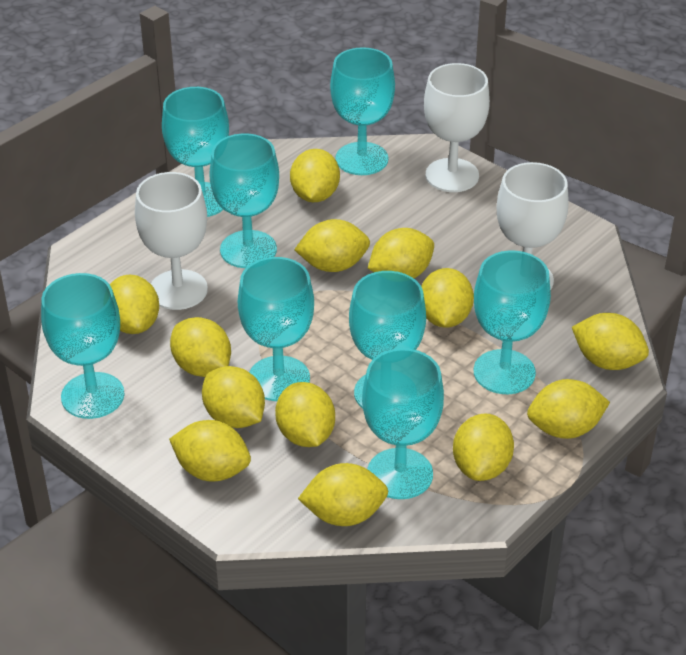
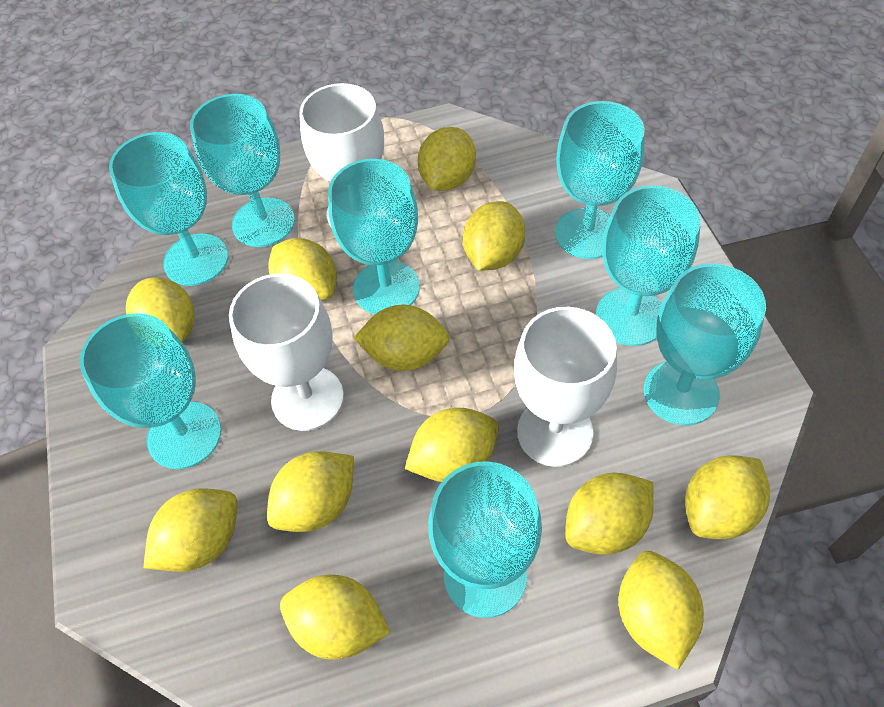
yellow lemon: [110,275,159,334] [169,420,251,482] [170,317,231,377] [202,366,265,428] [275,382,335,447] [290,149,340,202] [294,219,370,272] [298,463,388,526] [368,228,434,278] [421,268,474,328] [453,414,514,481] [527,379,610,439] [572,313,649,370] = 13 -> [126,277,195,343] [144,488,237,572] [267,451,354,532] [269,238,337,301] [280,575,391,660] [354,305,450,371] [405,408,499,482] [418,127,476,191] [463,201,525,271] [565,473,654,555] [619,551,704,670] [685,455,770,539] = 12

